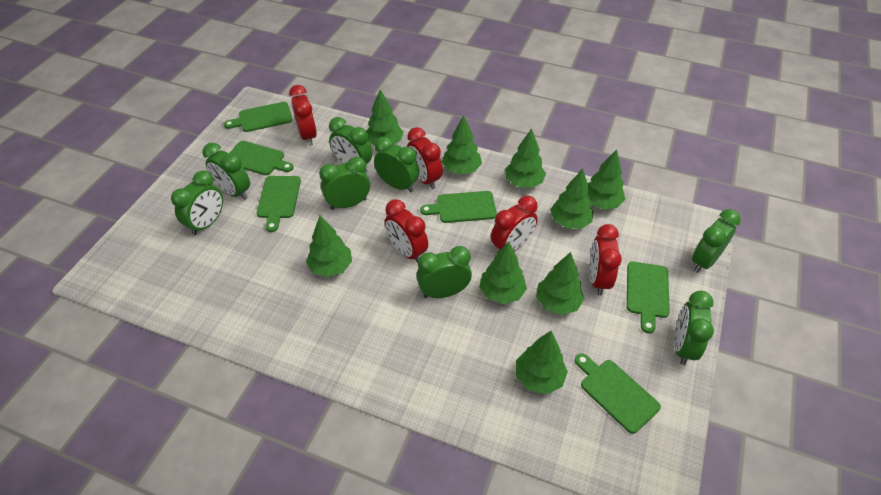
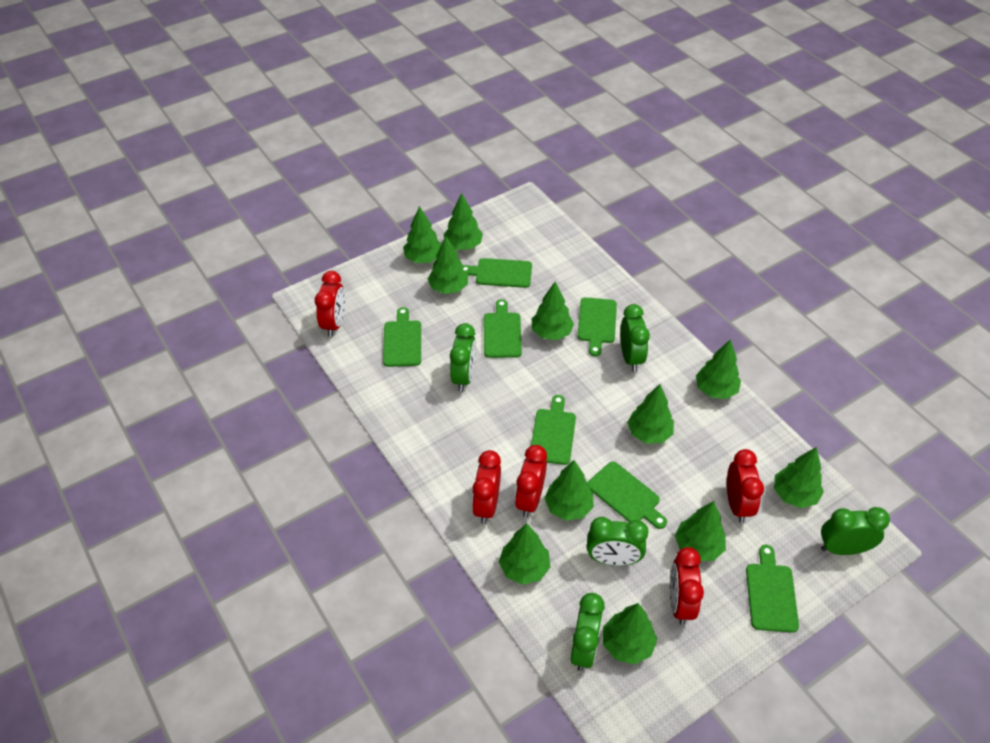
green clock: [171,171,223,235] [203,143,250,200] [319,156,370,210] [329,117,372,172] [374,137,419,193] [417,246,472,298] [674,291,714,365] [692,209,741,273] = 8 -> [450,323,476,392] [570,593,605,671] [587,517,649,566] [620,304,650,372] [821,507,890,555] = 5
green cutting board: [224,102,293,132] [229,141,294,175] [257,176,301,232] [420,191,497,223] [575,353,661,434] [627,262,670,333] = 6 -> [383,307,421,367] [463,258,532,288] [484,299,522,358] [531,395,576,465] [578,297,617,356] [587,462,667,529] [746,545,799,633] = 7
green tree: [306,215,352,277] [366,89,404,146] [442,115,482,175] [479,241,527,304] [505,128,546,188] [516,331,568,394] [536,252,584,315] [550,169,594,229] [588,149,625,210] = 9 -> [403,206,441,263] [428,236,468,294] [443,193,483,250] [499,523,551,585] [532,281,574,340] [544,460,594,521] [603,603,657,665] [627,384,674,444] [675,501,726,561] [696,339,741,399] [774,447,824,508] = 11

